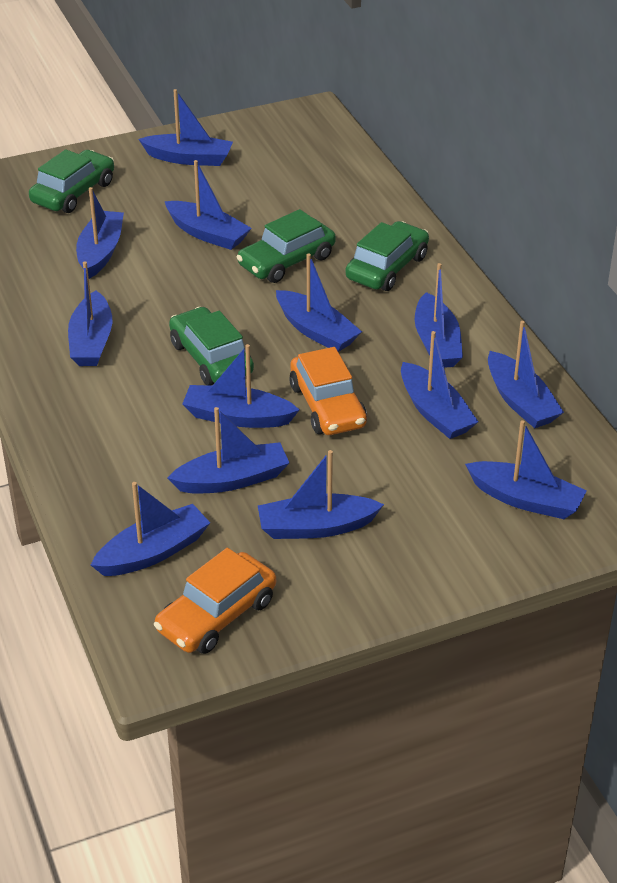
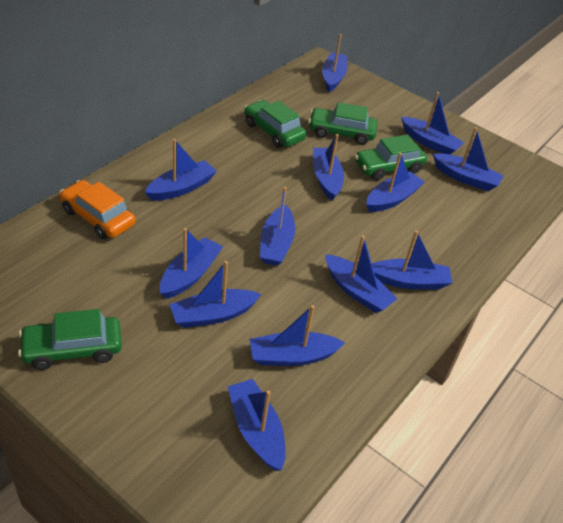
orange car: [154,548,276,654] [289,347,367,435] = 2 -> [59,180,135,239] = 1

